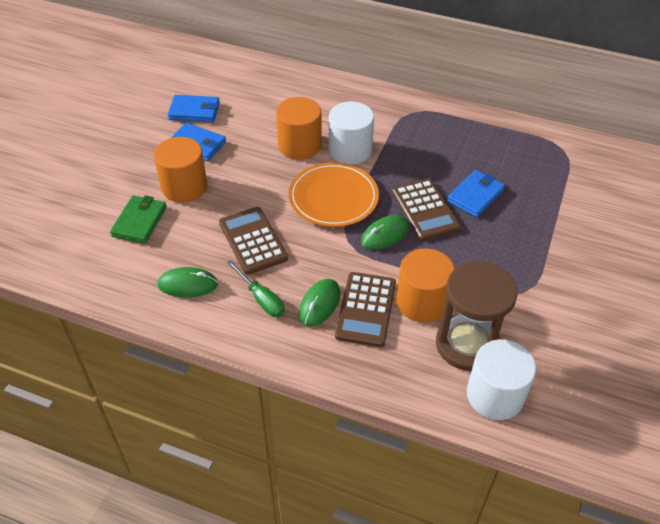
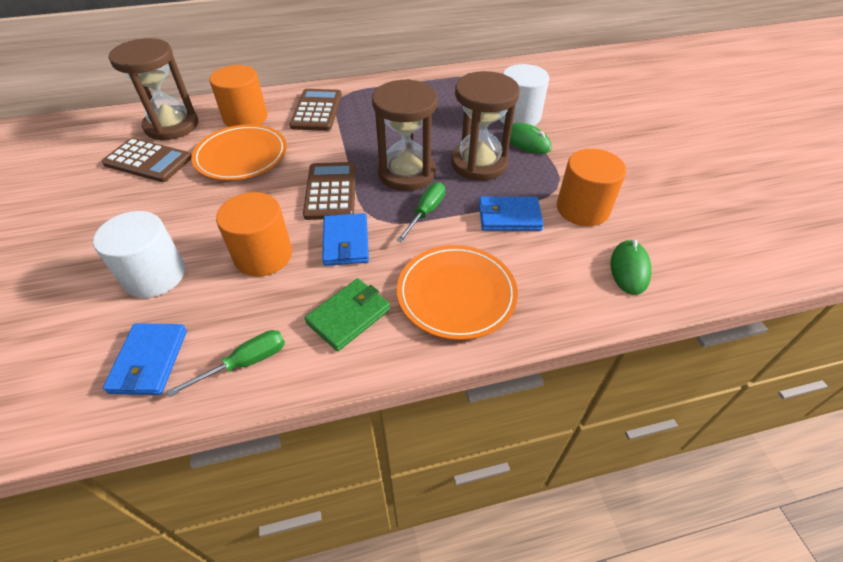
brown hourglass: [436,261,518,371] = 1 -> [109,38,198,141] [372,79,438,191] [451,71,520,181] = 3
green mouse: [157,267,218,297] [299,279,340,327] [361,215,409,250] = 3 -> [510,123,552,154] [611,240,652,295] = 2
green screwdriver: [227,260,285,317] = 1 -> [167,330,285,397] [397,182,445,243] = 2
orange plate: [289,162,379,227] = 1 -> [191,124,287,181] [397,245,518,340] = 2

